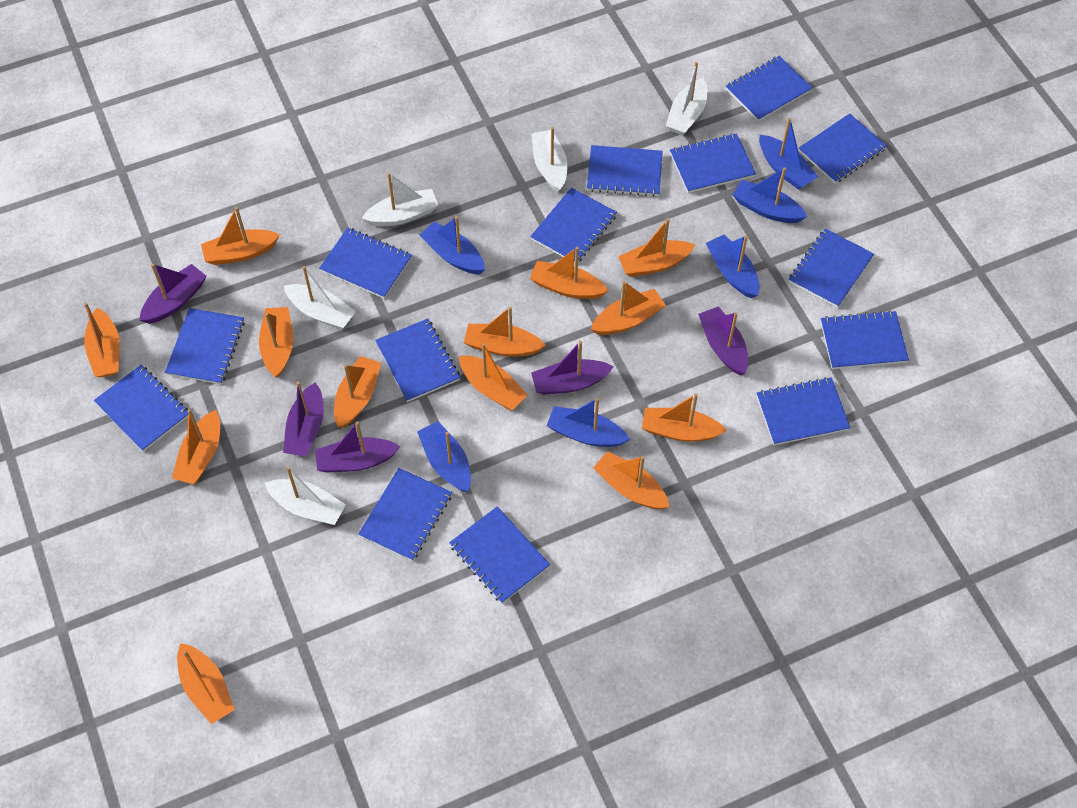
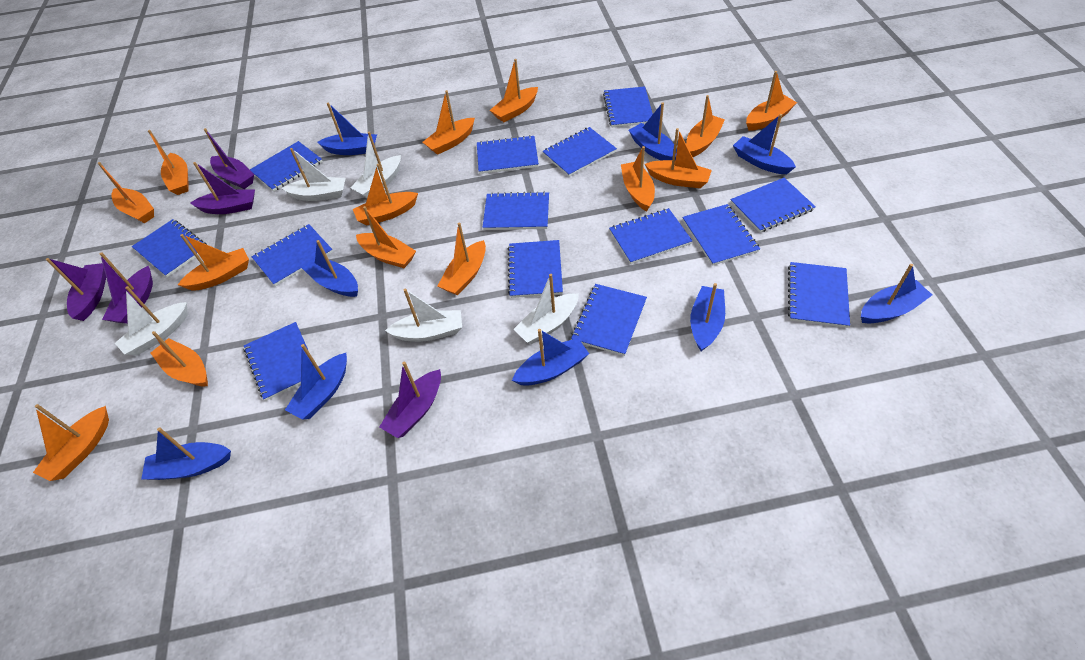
blue boat: [417,421,471,492] [420,216,485,274] [547,398,630,447] [706,234,760,298] [733,167,807,223] [759,118,818,189] = 6 -> [141,427,231,480] [285,344,347,420] [301,240,358,297] [317,102,377,155] [512,329,589,386] [629,102,677,160] [690,283,725,351] [733,114,796,174] [861,264,932,323] = 9
orange boat: [84,303,120,377] [172,409,220,484] [177,643,235,724] [201,207,280,265] [259,307,293,378] [334,356,381,428] [459,343,528,410] [464,306,546,357] [530,247,608,299] [591,281,666,335] [593,451,669,509] [618,218,695,277] [642,393,727,442] = 13 -> [33,404,109,481] [98,162,154,223] [148,130,189,195] [151,331,208,386] [178,234,249,290] [353,164,418,226] [356,206,416,268] [423,90,475,155] [438,222,486,295] [490,59,538,122] [621,146,655,211] [645,128,712,188] [686,95,725,157] [746,71,797,131] = 14

